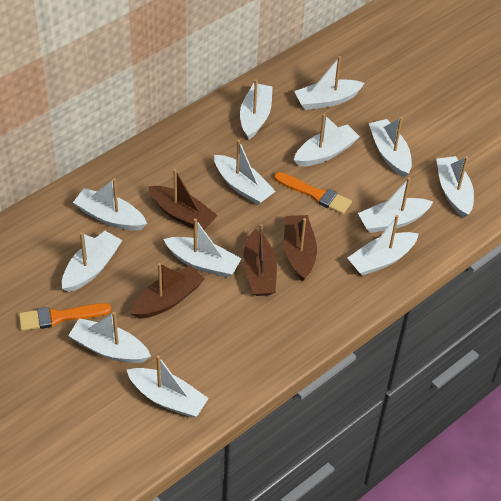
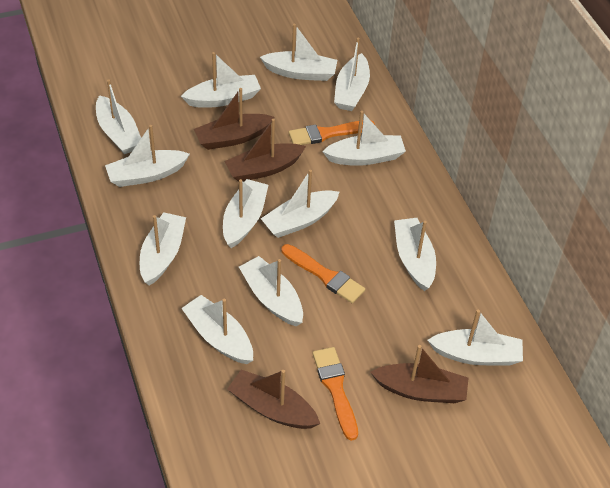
orange brush: [19,303,111,331] [274,172,352,214] = 2 -> [282,244,365,303] [289,120,375,145] [313,347,358,441] = 3

